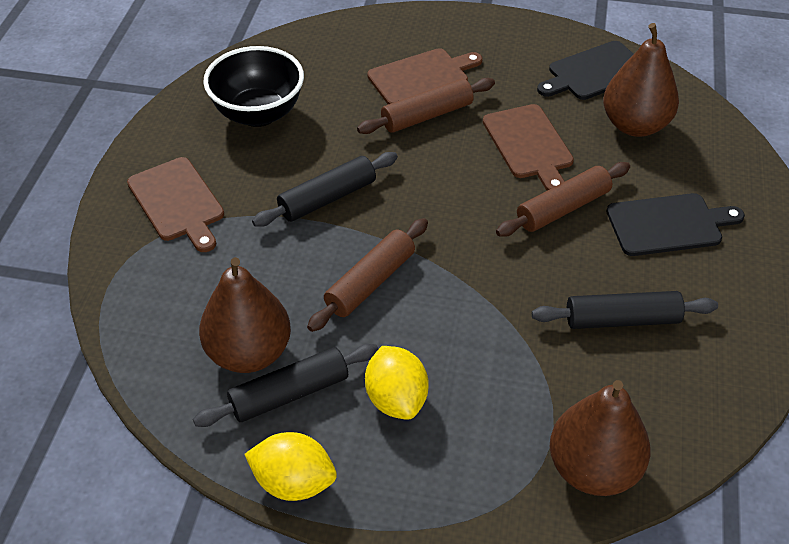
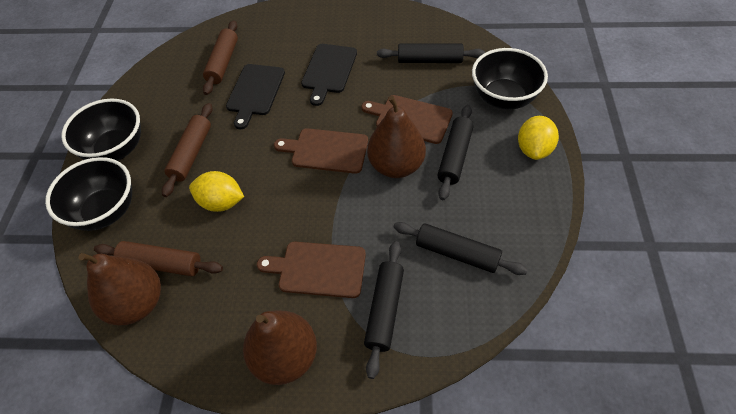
black bowl: [203,46,304,127] = 1 -> [45,157,132,231] [61,99,141,161] [472,48,548,110] = 3
black rolling pin: [193,344,378,427] [252,152,398,227] [532,291,718,329] = 3 -> [364,241,404,379] [377,44,485,63] [393,222,528,275] [438,105,474,200] = 4

